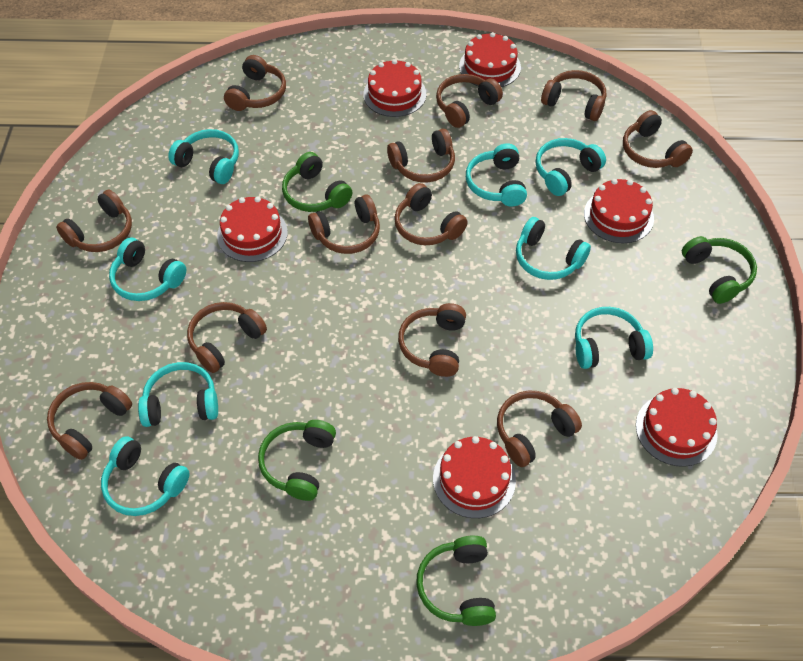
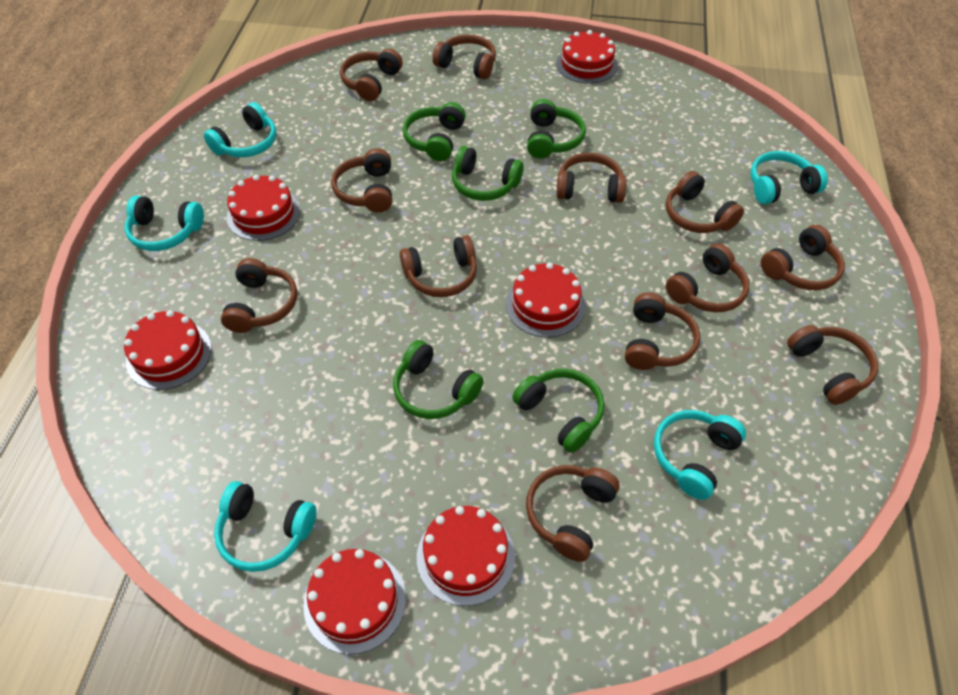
green headphones: [258,420,336,501] [282,152,352,212] [416,536,496,626] [682,236,757,304] = 4 -> [393,340,484,419] [403,102,466,161] [452,146,524,201] [512,369,605,453] [527,99,586,159] = 5
turquoise headphones: [101,436,190,516] [109,238,186,301] [138,362,218,427] [168,129,239,184] [466,143,527,207] [516,217,591,280] [535,138,606,196] [575,307,653,369] = 8 -> [125,195,204,251] [204,102,276,157] [214,481,317,572] [654,410,746,500] [750,151,828,204] = 5

